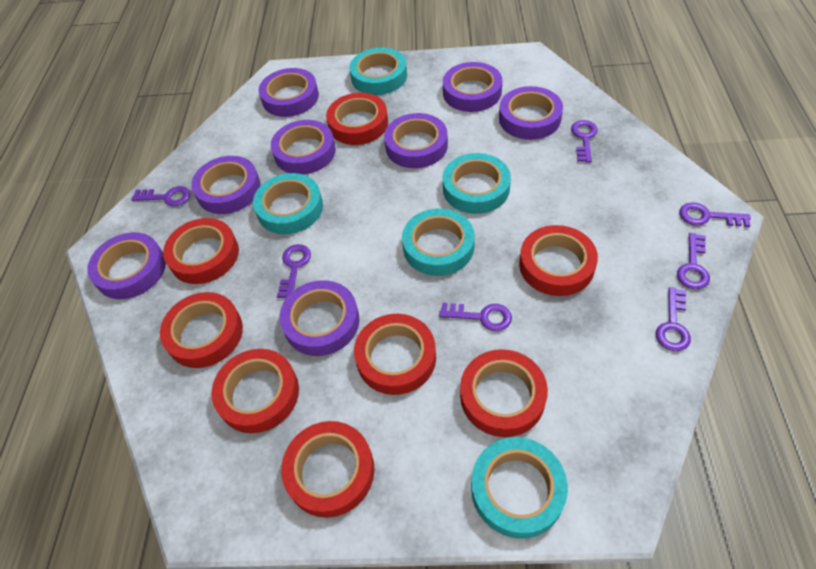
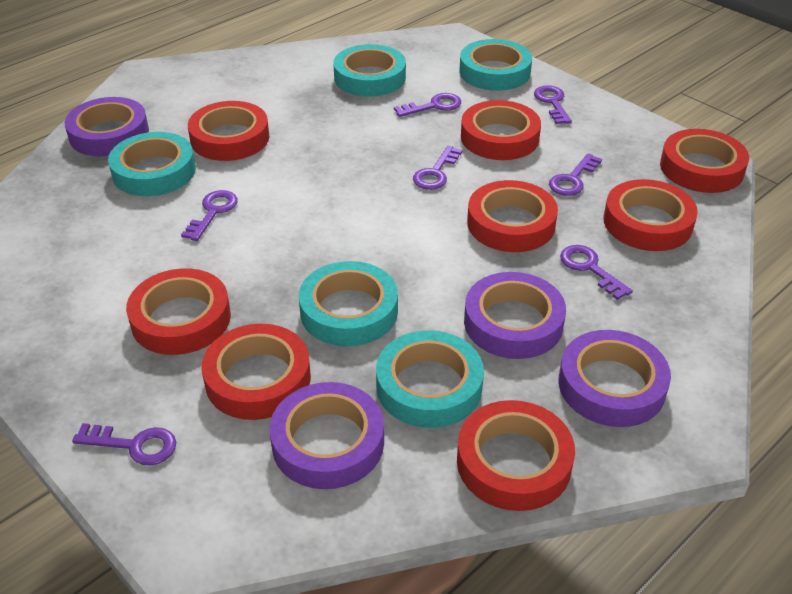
purple tape: [87,232,166,299] [191,156,261,214] [259,68,319,117] [271,120,336,175] [280,280,360,356] [384,113,448,168] [443,62,503,112] [499,86,563,140] = 8 -> [65,97,149,156] [269,382,384,489] [464,272,566,359] [558,330,671,427] = 4

